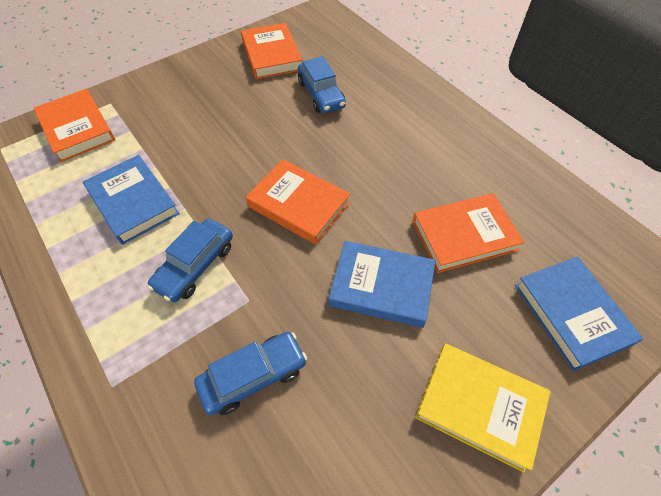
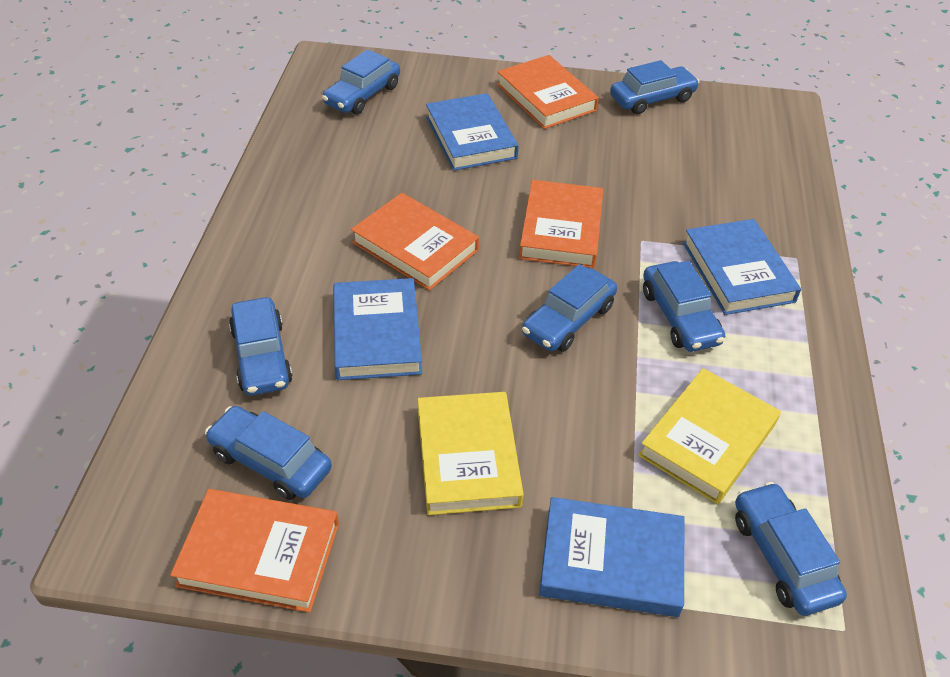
blue book: [83,155,180,245] [328,241,436,328] [515,256,643,371] = 3 -> [333,278,422,380] [426,93,519,171] [539,497,684,617] [683,219,801,315] = 4
blue car: [147,219,233,302] [194,332,307,415] [298,56,346,113] = 3 -> [205,406,332,500] [229,297,293,396] [322,49,400,114] [522,264,617,352] [610,60,700,114] [643,261,725,352] [735,482,847,616] = 7
yellow book: [415,344,551,473] = 1 -> [418,392,524,515] [638,368,781,504] = 2

